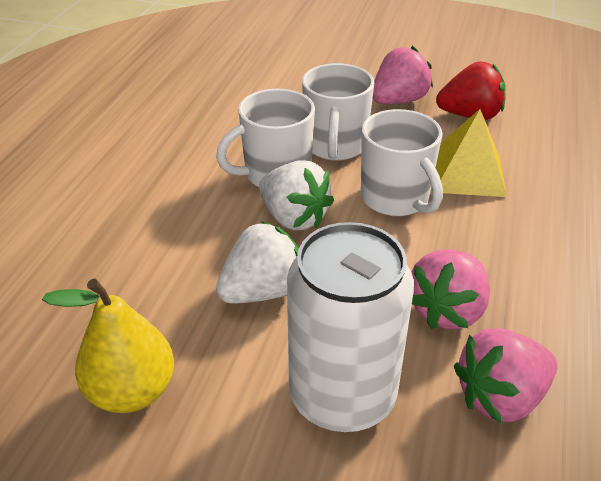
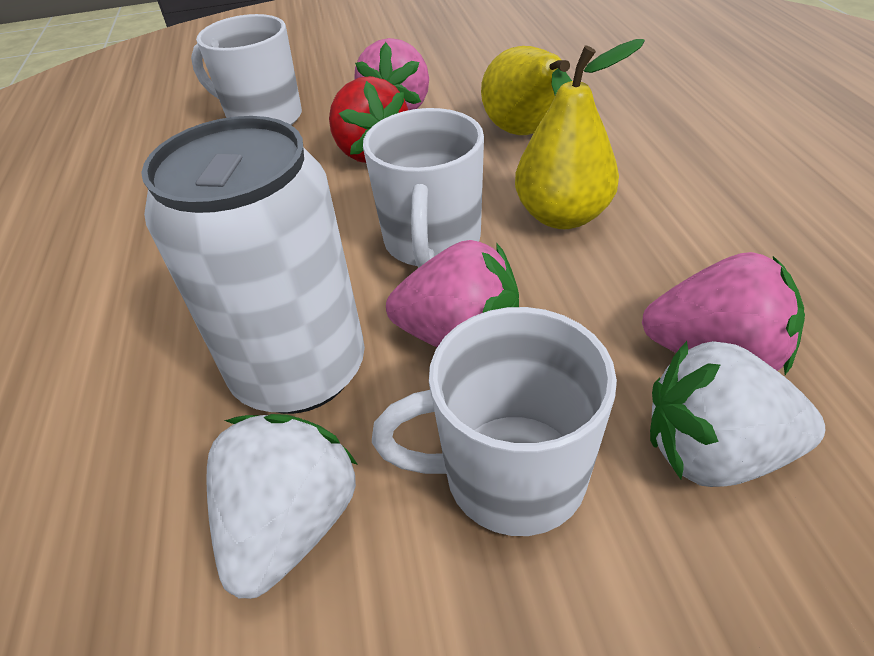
yellow pear: [42,279,174,413] = 1 -> [481,46,572,135] [515,39,645,229] = 2
yellow pyramid: [436,109,507,197] = 1 -> none = 0

